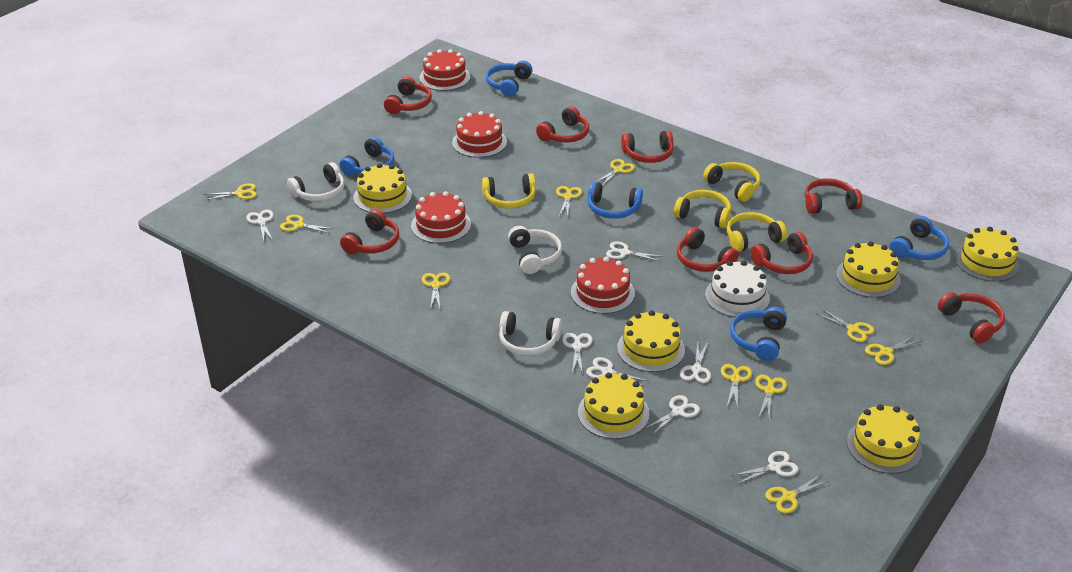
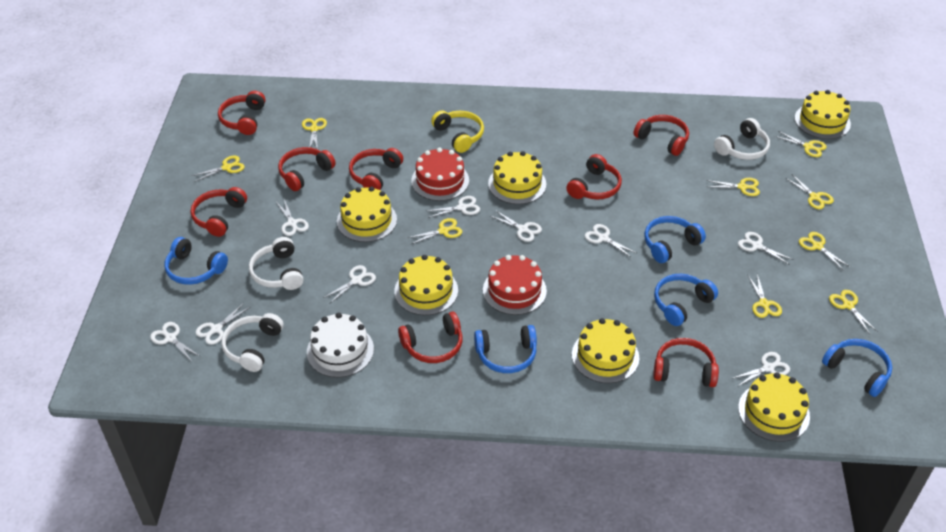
red cake: [411,191,471,243] [419,49,470,91] [452,111,507,158] [571,256,635,314] = 4 -> [411,148,469,201] [483,255,547,315] = 2
white scissors: [246,210,274,241] [562,333,593,375] [586,357,648,387] [606,241,663,262] [644,395,700,435] [680,342,711,383] [731,451,799,484] = 7 -> [150,322,201,360] [196,303,250,345] [276,199,309,236] [323,265,376,303] [428,196,480,218] [491,210,542,242] [585,224,636,258] [731,352,790,387] [738,232,794,265] = 9
yellow headphones: [482,173,536,208] [674,190,731,229] [703,162,760,202] [727,212,787,252] = 4 -> [431,110,484,153] = 1
yellow scissors: [203,183,257,200] [280,214,335,234] [422,273,450,309] [556,186,582,216] [596,159,635,186] [721,364,752,409] [755,375,787,419] [765,474,829,513] [815,308,875,342] [865,335,921,365] = 10 -> [192,155,244,182] [302,118,327,149] [407,218,462,245] [706,178,760,196] [748,274,782,318] [775,131,827,157] [786,174,834,209] [799,232,850,270] [829,290,878,334] = 9

